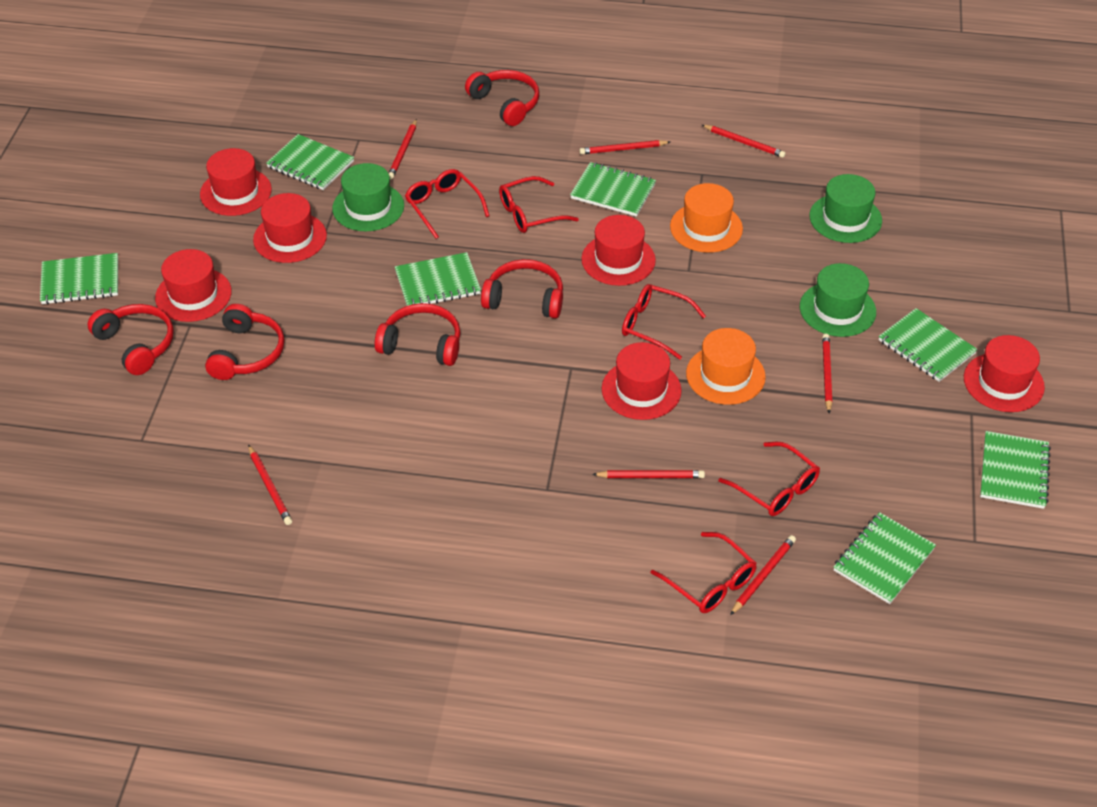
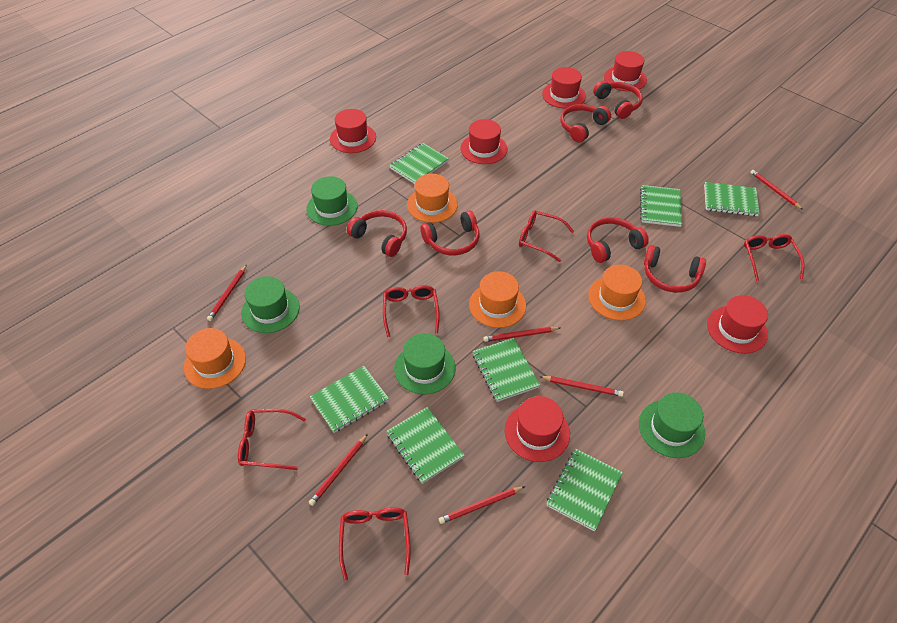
green hat: [332,163,404,231] [800,263,876,337] [809,174,882,243] = 3 -> [241,276,299,333] [306,176,358,226] [394,333,455,394] [639,392,705,458] = 4
orange hat: [670,183,743,253] [686,328,766,405] = 2 -> [184,328,246,389] [407,174,458,223] [469,271,526,328] [588,265,646,320] = 4
red headphones: [87,304,174,375] [205,304,284,380] [375,303,460,366] [465,70,539,126] [481,259,563,318] = 5 -> [347,210,407,257] [421,210,480,255] [561,104,611,142] [587,217,649,263] [593,81,643,119] [644,245,706,293] = 6
red pencil: [248,445,292,525] [389,119,417,179] [579,140,670,154] [592,470,705,478] [702,125,786,158] [730,535,796,615] [822,334,832,413] = 7 -> [207,265,247,321] [309,434,368,506] [439,486,525,524] [483,327,560,342] [539,376,624,397] [750,170,803,210] = 6

